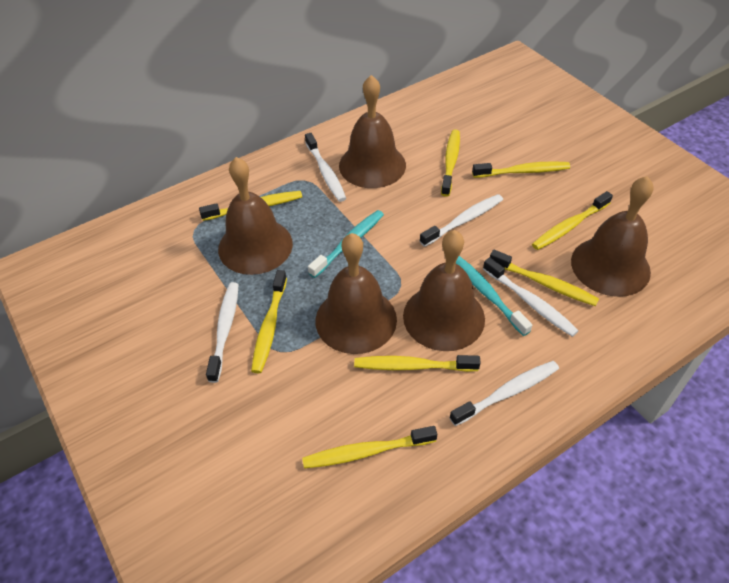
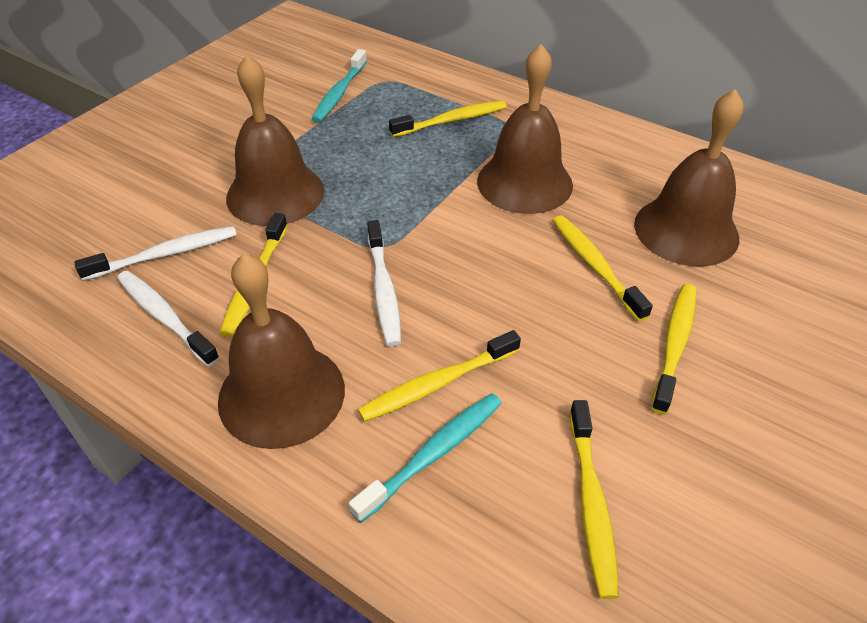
brown bell: [218,157,293,275] [316,233,397,354] [339,75,406,188] [403,230,485,351] [571,176,654,297] = 5 -> [218,253,345,449] [226,54,324,226] [477,44,573,214] [634,89,744,266] = 4
white toothbrush: [206,282,239,383] [305,133,346,202] [420,194,503,247] [450,361,559,426] [483,257,579,337] = 5 -> [74,226,237,281] [117,271,220,367] [367,220,401,347] = 3
yellow toothbrush: [199,191,302,221] [251,270,287,374] [302,426,437,469] [354,355,480,372] [441,130,460,197] [472,161,570,178] [490,250,599,306] [532,191,613,250] = 8 -> [220,213,288,337] [358,330,521,422] [389,100,507,137] [553,215,653,322] [570,400,619,599] [651,284,696,414] = 6

